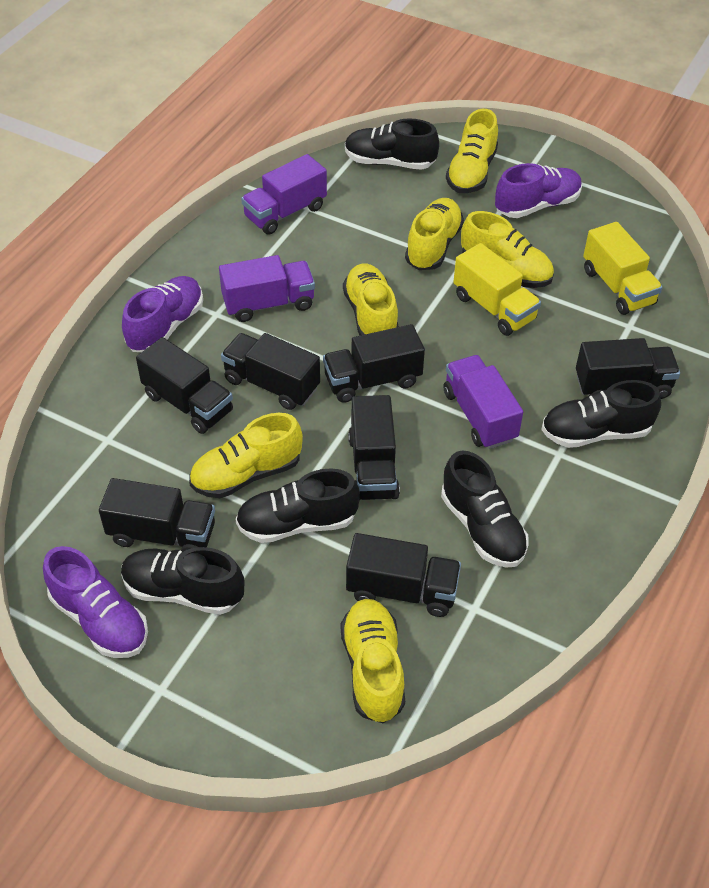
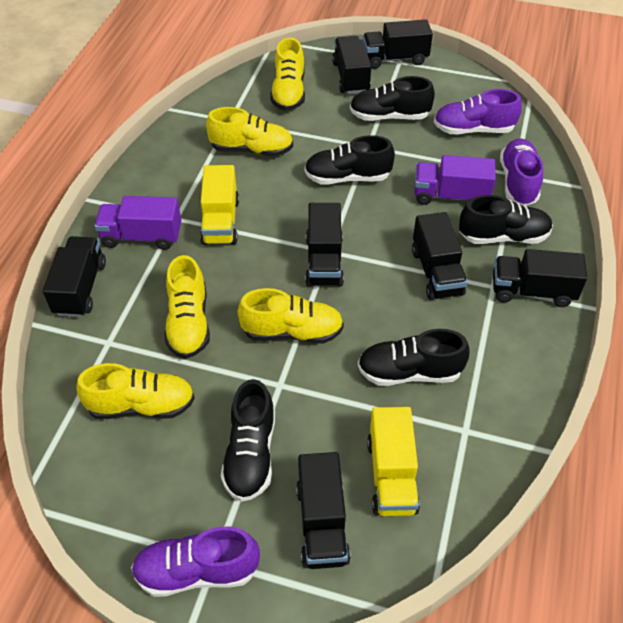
purple truck: [219,255,315,322] [241,154,327,235] [443,355,523,449] = 3 -> [94,196,181,250] [414,155,496,205] = 2
yellow shoe: [189,413,303,498] [340,599,405,723] [343,264,399,336] [405,198,464,270] [446,109,498,193] [461,211,554,288] = 6 -> [76,363,195,419] [164,255,210,359] [206,107,293,157] [238,288,344,344] [270,38,305,111] = 5

